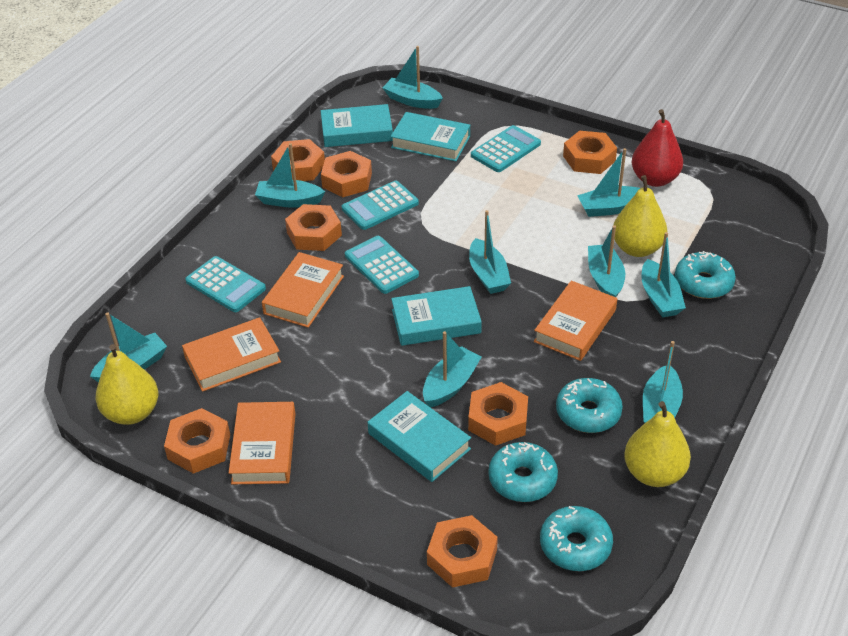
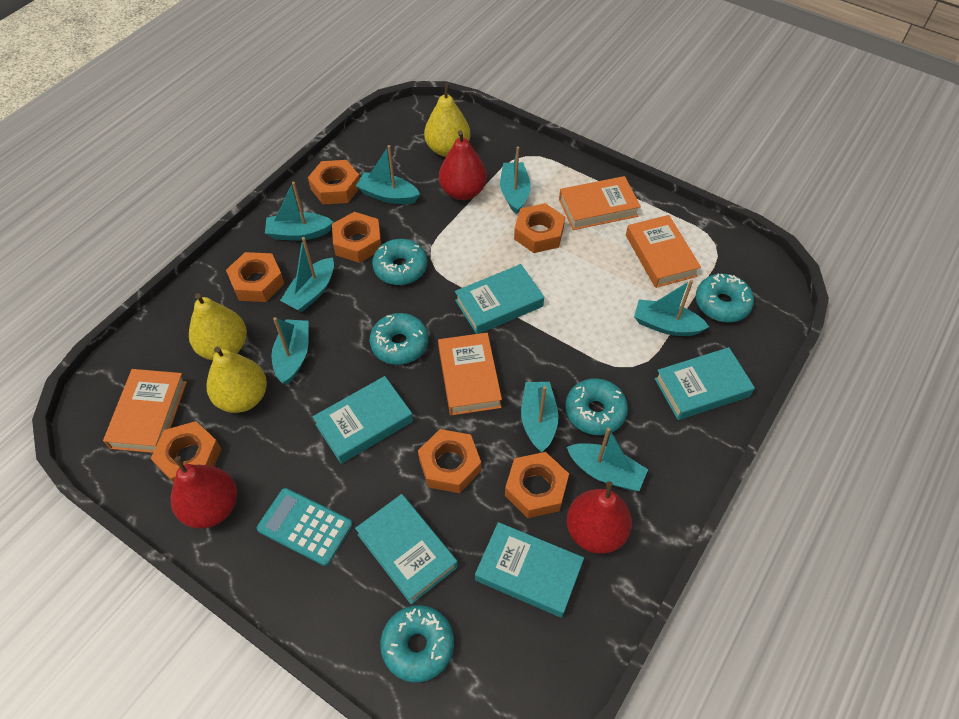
red pear: [632,109,683,187] = 1 -> [171,456,237,529] [439,130,487,200] [567,481,632,554] = 3
turquoise boat: [90,313,167,383] [255,143,325,208] [383,46,443,109] [423,331,482,407] [469,210,511,294] [577,148,640,217] [588,225,625,297] [641,232,686,318] [643,341,683,423] = 9 -> [265,182,333,241] [271,317,309,385] [280,237,334,312] [356,145,420,204] [500,146,531,214] [521,382,559,452] [567,428,648,491] [634,280,709,336] = 8
turquoise book: [321,104,393,147] [368,391,471,482] [390,112,470,161] [391,286,482,346] = 4 -> [313,376,413,464] [355,494,458,604] [455,264,544,334] [475,522,584,618] [654,347,755,420] = 5
turquoise calculator: [185,256,266,312] [342,181,419,230] [345,236,419,294] [471,125,541,172] = 4 -> [257,488,353,566] = 1
turquoise donut: [488,442,558,502] [540,506,613,571] [556,378,623,433] [675,251,736,299] = 4 -> [370,313,428,365] [372,239,427,285] [380,605,454,683] [565,378,628,435] [696,274,754,322] = 5

